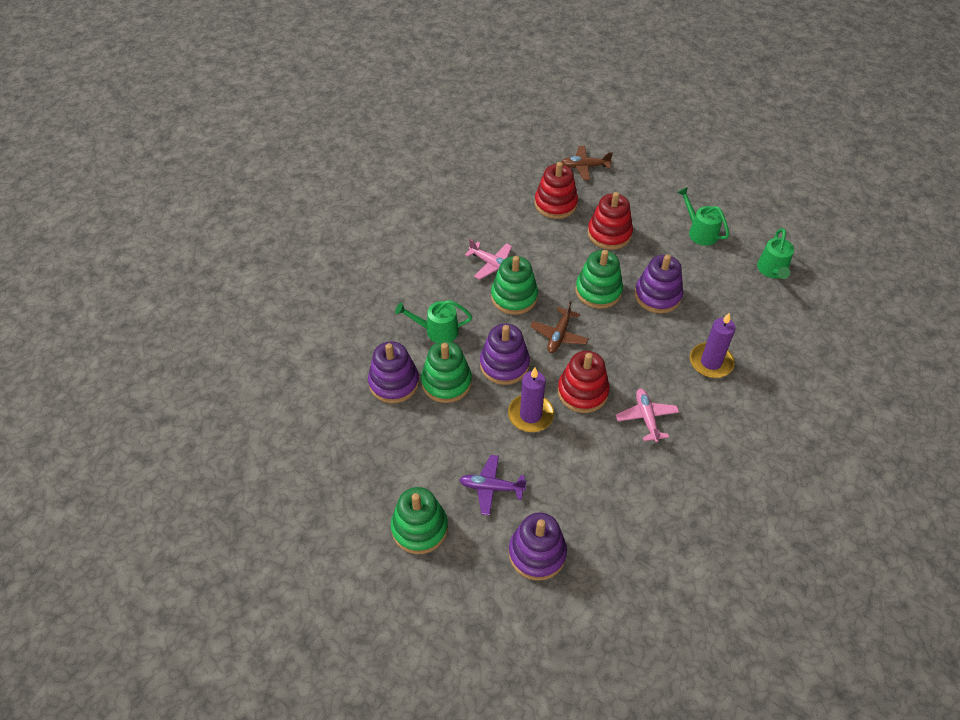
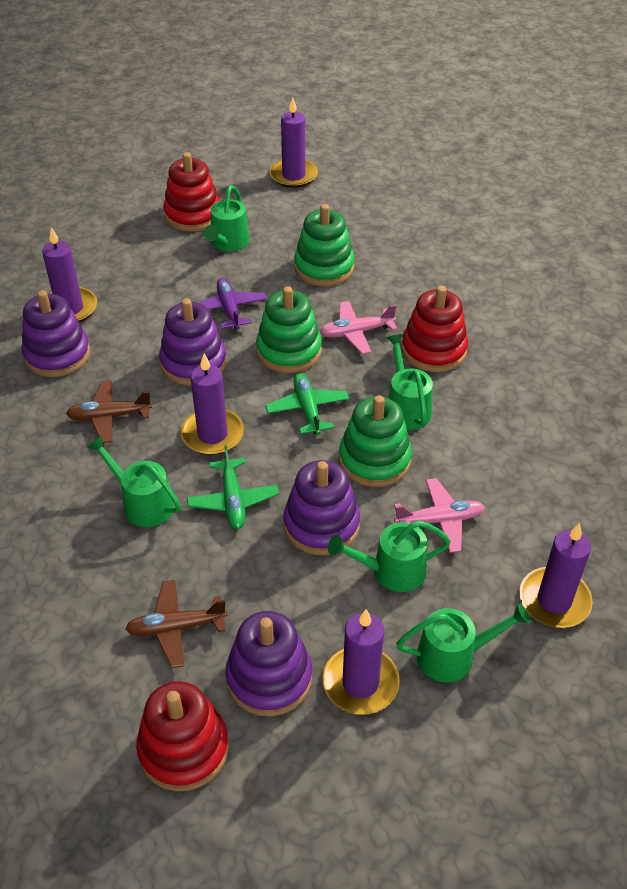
green plane: none = 0 -> [187,445,279,529] [265,373,349,435] = 2
green stacking toy: [391,487,448,554] [421,341,472,403] [491,256,538,315] [575,250,623,309] = 4 -> [256,286,322,373] [294,204,355,286] [339,395,412,487] = 3
green watering can: [395,300,472,343] [677,187,729,246] [757,228,794,279] = 3 -> [87,435,181,527] [204,185,249,251] [328,520,451,592] [386,334,433,430] [396,603,531,682] = 5
purple candle: [508,368,554,432] [690,312,736,378] = 2 -> [42,227,97,322] [181,354,244,455] [270,97,318,188] [323,609,400,715] [519,523,592,628] = 5

